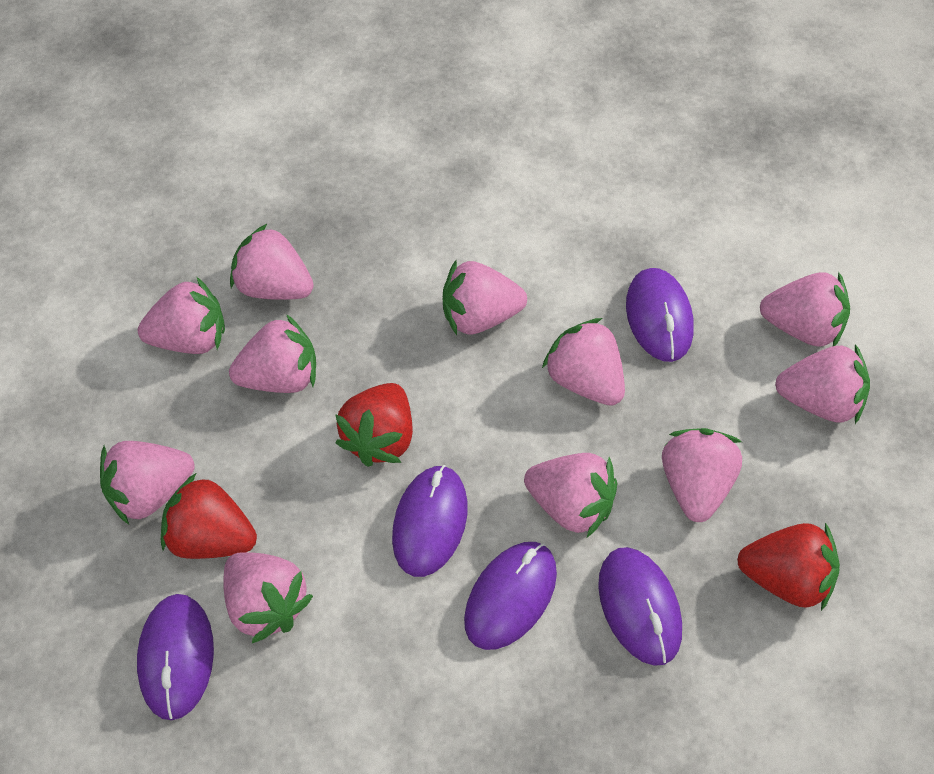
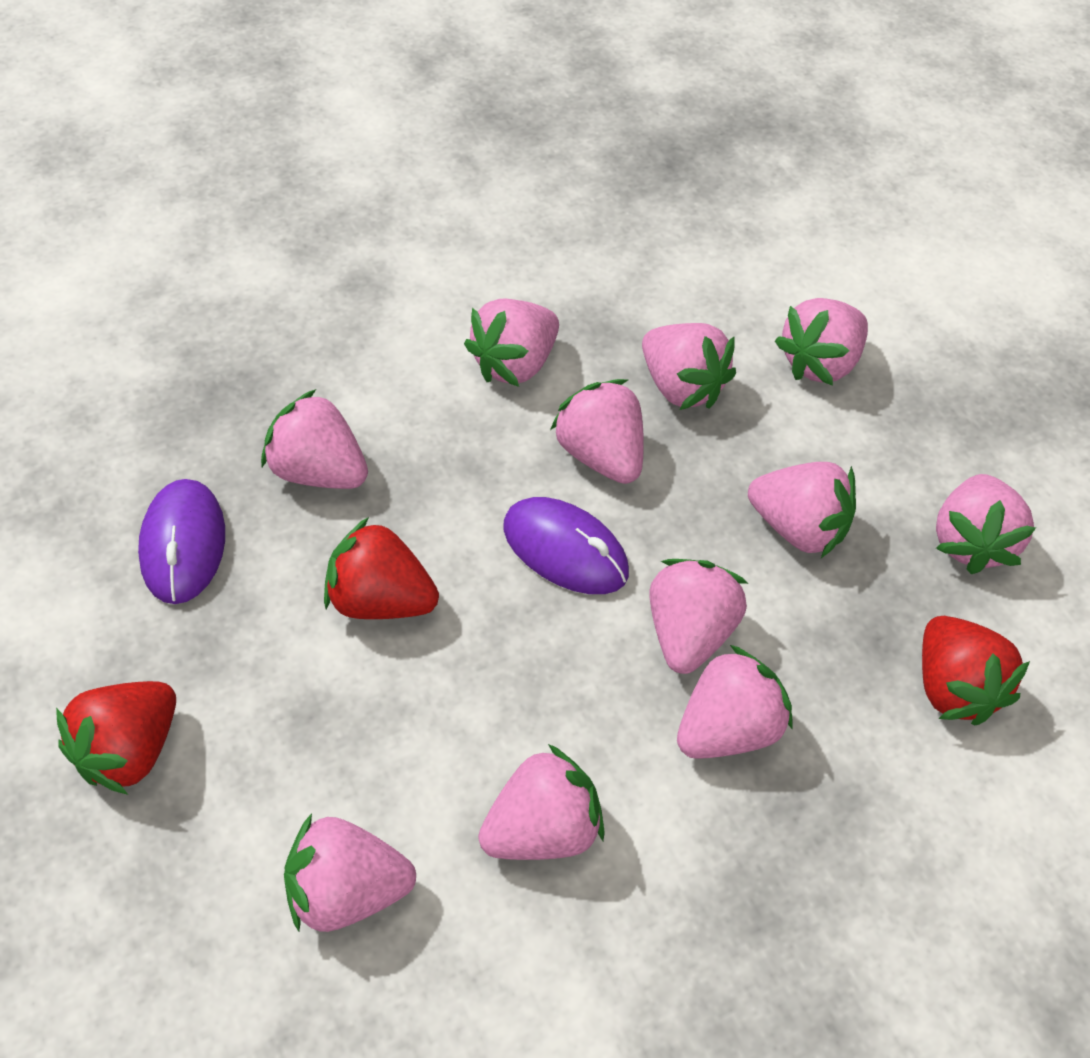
purple mouse: [137,594,214,720] [392,465,468,577] [464,542,557,650] [598,547,682,666] [626,268,693,362] = 5 -> [138,479,225,604] [503,497,629,594] = 2

